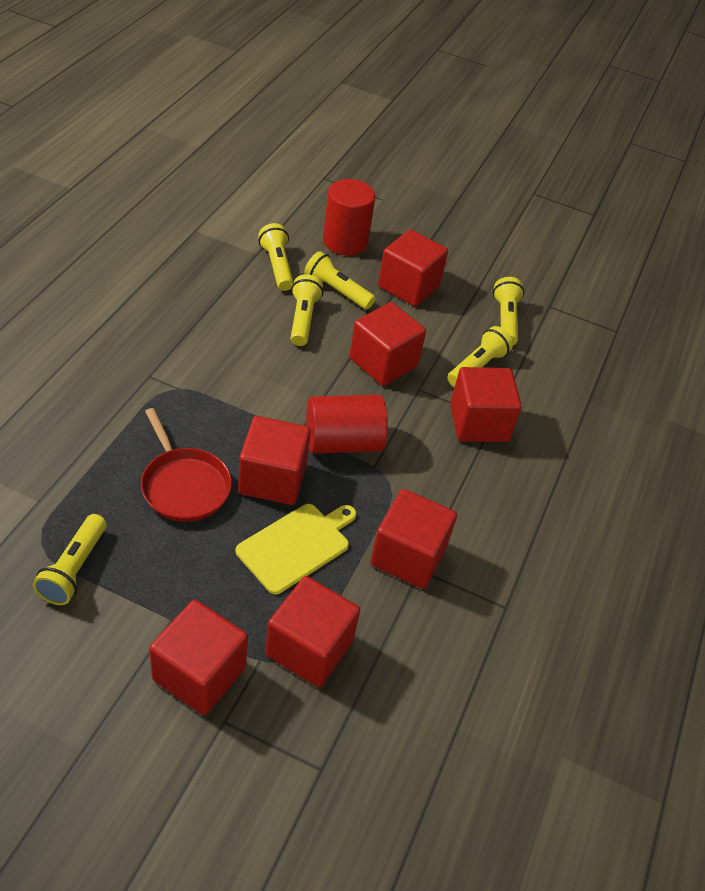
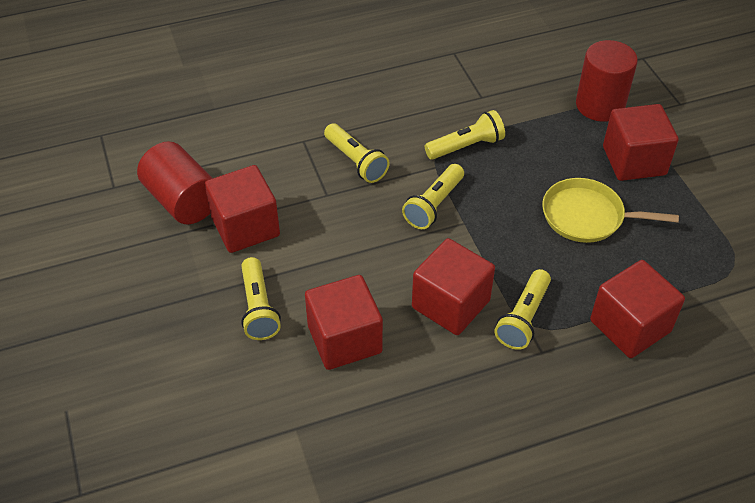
red cube: [149,600,248,715] [238,416,311,505] [265,576,360,687] [349,302,426,386] [370,489,457,589] [378,229,448,306] [450,367,522,442] = 7 -> [205,165,280,253] [305,275,383,370] [412,238,495,335] [590,260,685,358] [603,104,679,181] = 5
red pan: [141,408,232,522] = 1 -> none = 0
yellow cutting board: [236,504,356,595] = 1 -> none = 0
yellow flashlight: [33,514,107,605] [258,223,294,291] [291,274,323,346] [304,251,375,309] [447,326,513,387] [493,277,524,345] = 6 -> [241,257,281,340] [324,123,390,183] [402,164,464,229] [425,110,505,160] [495,269,551,350] = 5
yellow pan: none = 0 -> [542,178,679,243] = 1

